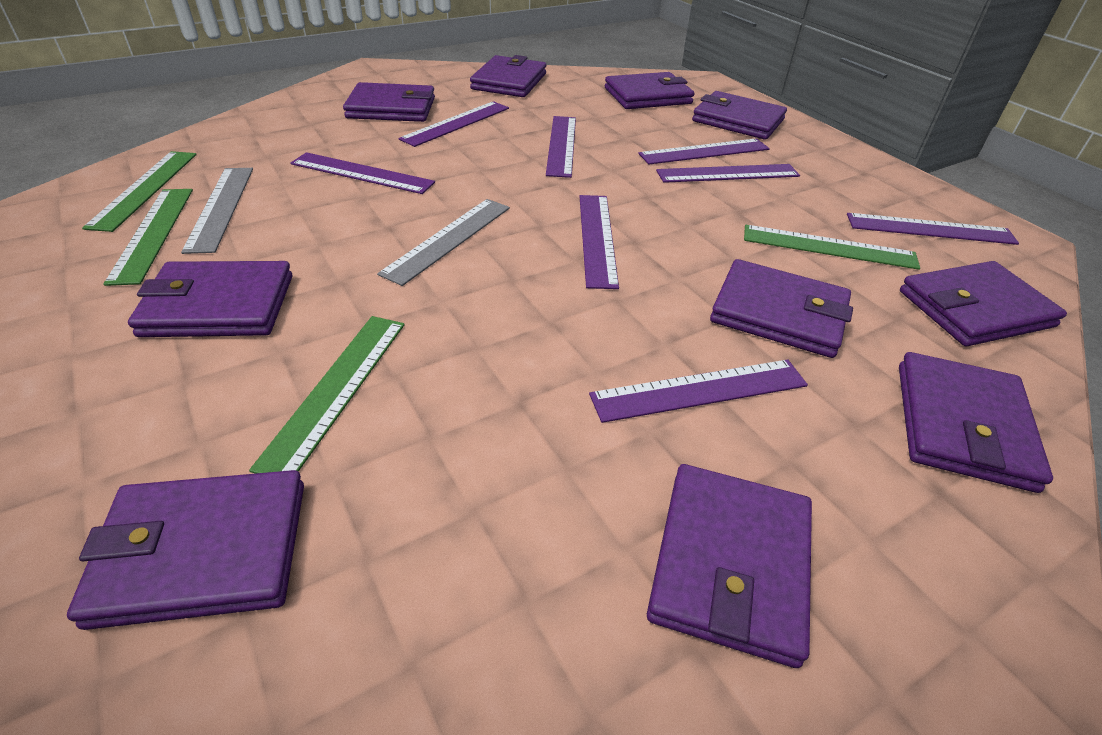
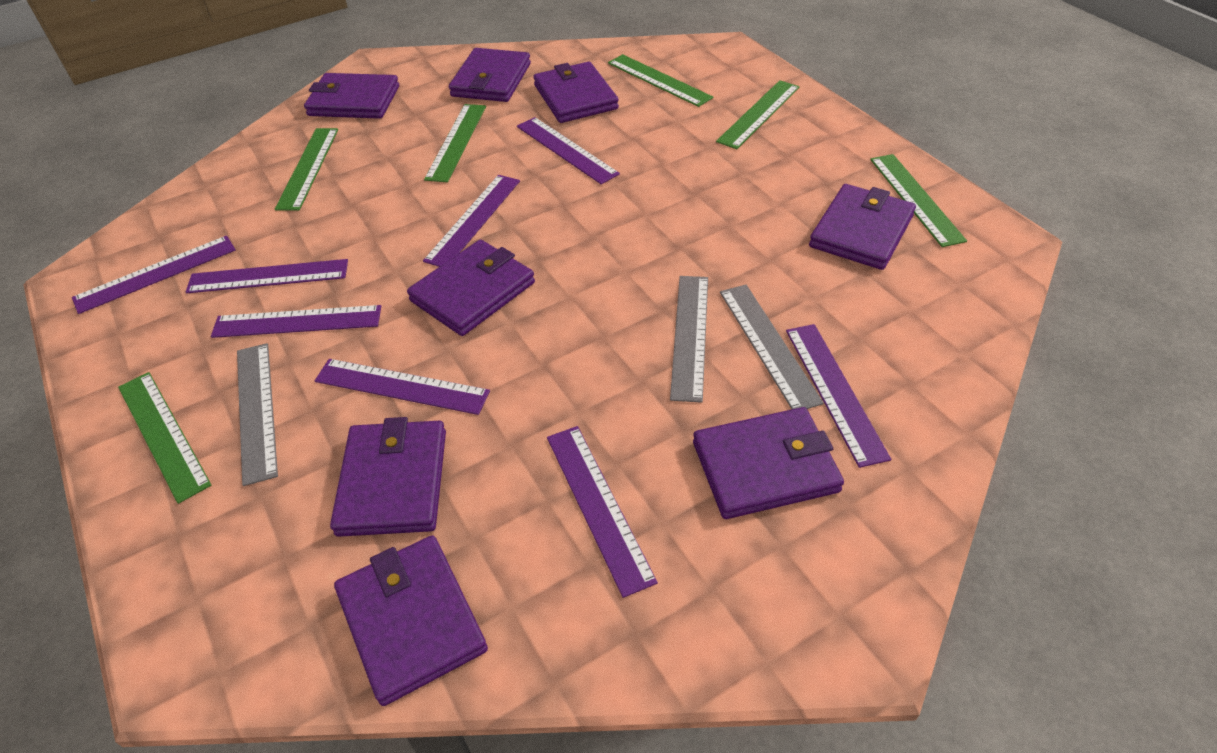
green ruler: [82,151,197,232] [103,189,193,286] [249,316,405,474] [744,225,920,270] = 4 -> [118,372,211,504] [275,128,338,211] [424,104,486,182] [608,54,713,107] [716,80,799,149] [870,154,967,247] = 6
grey ruler: [181,168,253,254] [377,199,510,286] = 2 -> [237,343,278,486] [670,276,708,403] [720,285,824,409] = 3
purple wallet: [67,470,304,630] [128,261,292,337] [343,82,435,122] [470,55,546,97] [605,72,695,109] [647,464,812,668] [692,91,787,140] [710,259,853,358] [899,352,1053,493] [900,261,1067,346] = 10 -> [304,73,399,119] [330,417,446,537] [334,535,488,706] [407,240,535,336] [449,48,531,102] [534,62,619,123] [693,407,844,519] [809,184,916,270] = 8

